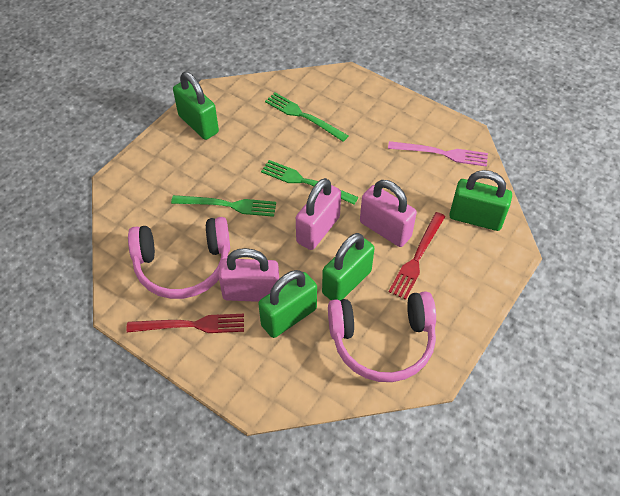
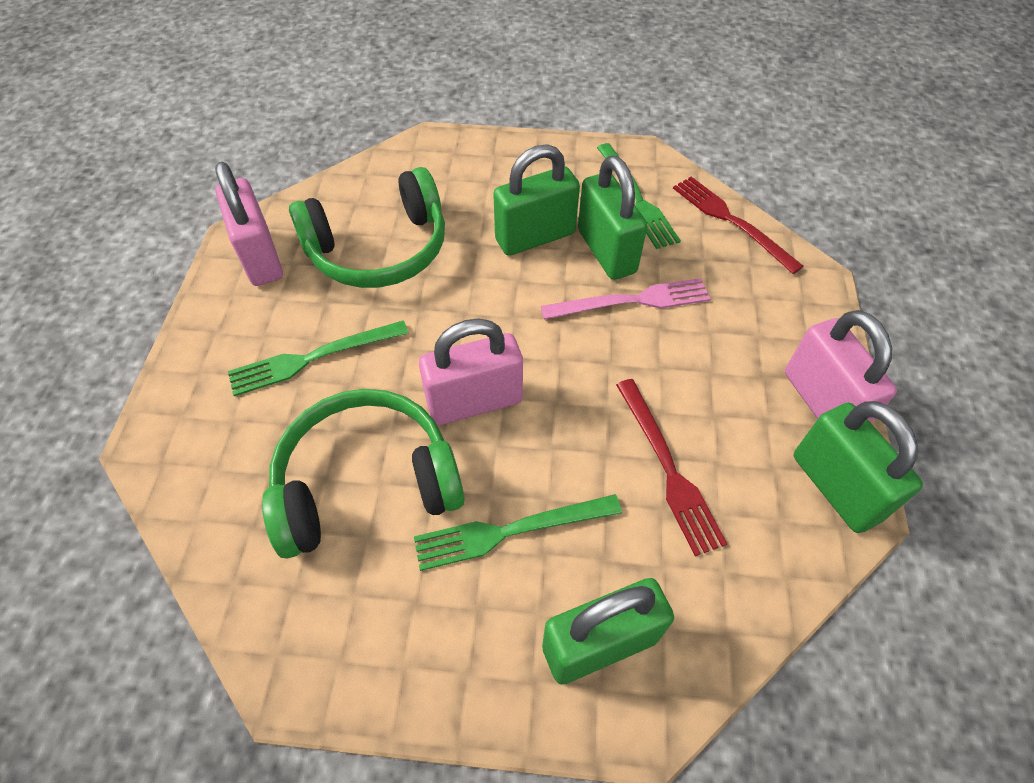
green headphones: none = 0 -> [262,389,465,558] [289,167,445,288] = 2
pink headphones: [128,217,230,299] [328,291,436,382] = 2 -> none = 0

